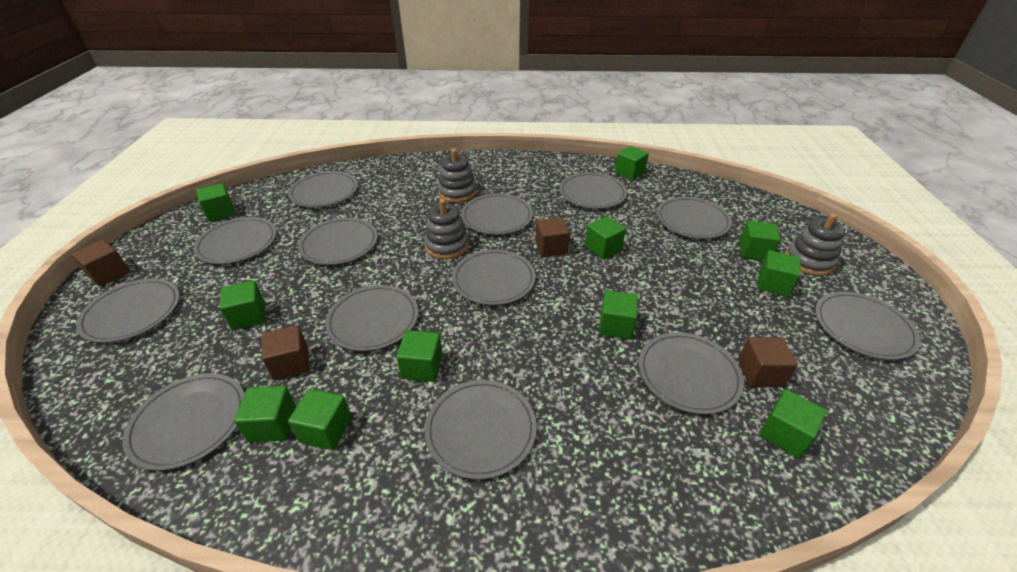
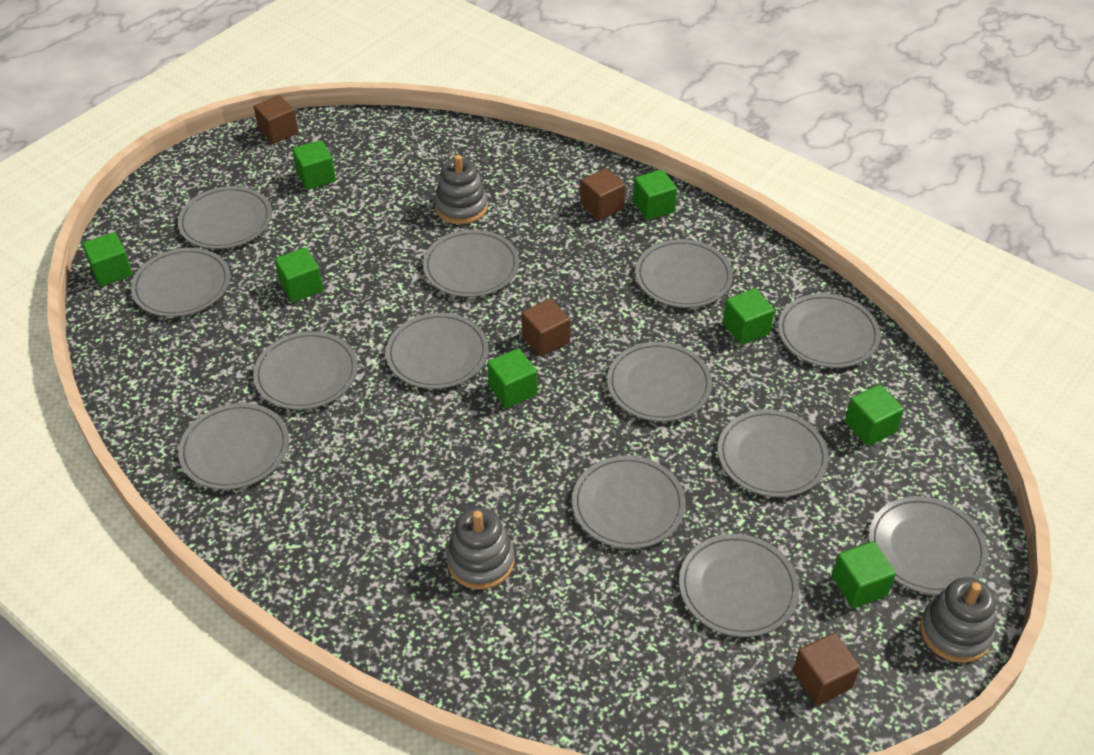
green cube: [196,183,235,222] [219,280,265,330] [234,386,297,442] [288,389,352,450] [396,330,443,382] [585,216,626,259] [599,290,638,339] [615,146,649,180] [739,221,781,260] [757,250,800,297] [759,389,827,458] = 11 -> [82,232,133,286] [275,247,323,303] [292,140,336,190] [487,348,537,408] [633,169,677,220] [723,288,775,345] [832,541,896,608] [845,384,904,446] = 8

